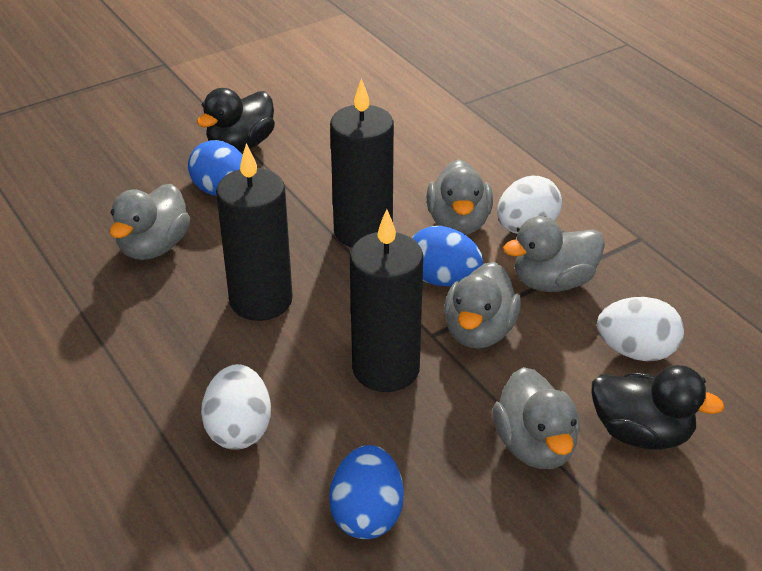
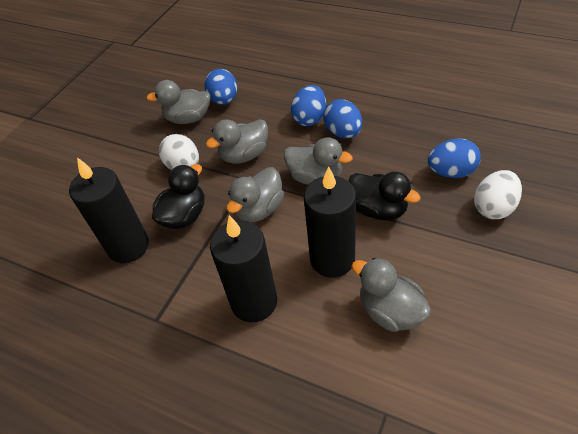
blue egg: [188,140,243,196] [329,445,404,539] [412,226,483,286] = 3 -> [204,69,237,105] [291,85,326,126] [323,99,362,138] [428,139,481,178] = 4
white egg: [201,364,271,450] [497,176,562,234] [597,297,684,361] = 3 -> [159,134,199,170] [474,170,522,219] = 2

